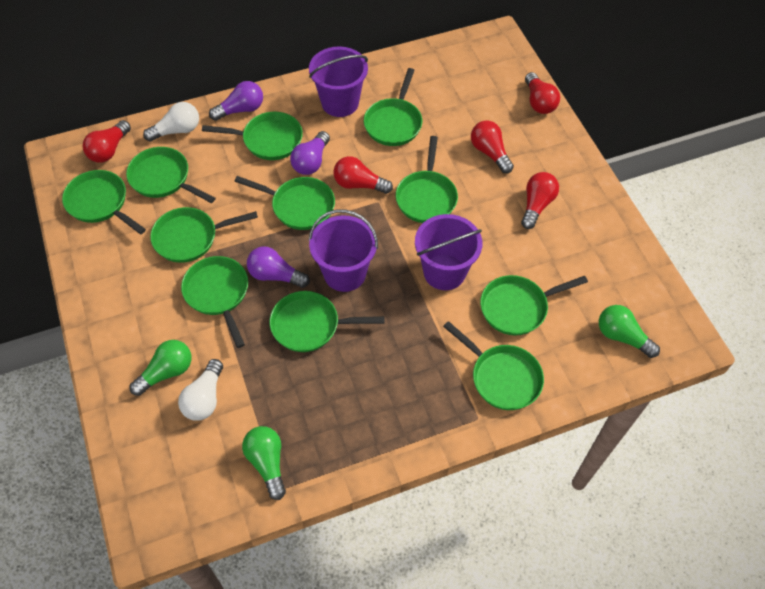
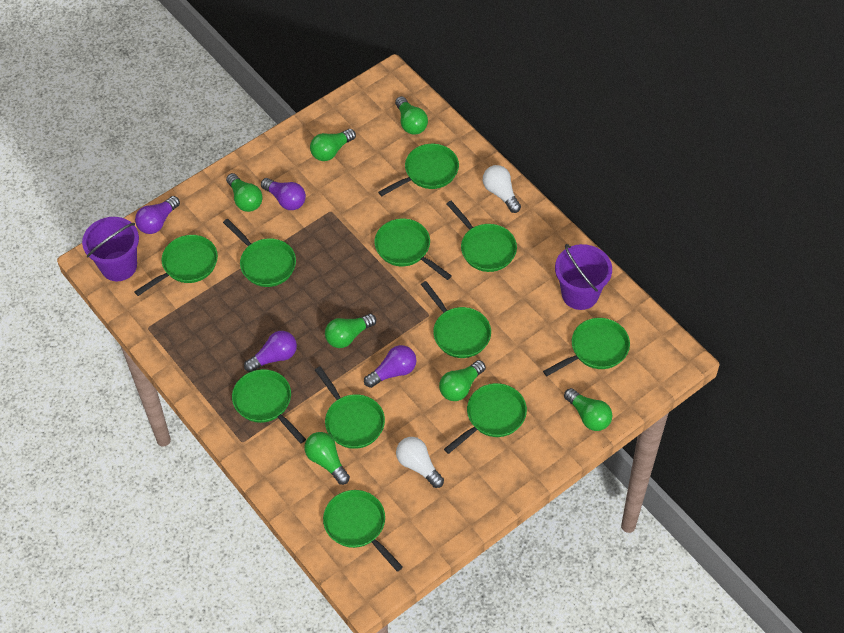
green light bulb: [129,340,192,396] [242,426,286,500] [599,305,660,358] = 3 -> [226,173,263,212] [304,432,350,485] [310,129,356,161] [325,314,376,348] [395,96,428,135] [439,360,486,401] [564,388,612,431] = 7
purple bucket: [309,47,368,117] [309,209,378,292] [415,214,482,290] = 3 -> [82,217,139,281] [555,244,612,310] = 2
purple light bulb: [209,81,263,121] [247,246,310,288] [290,131,330,175] = 3 -> [135,196,180,234] [244,331,297,372] [261,178,306,210] [364,345,416,388] = 4
red light bulb: [83,120,131,163] [333,156,393,194] [471,121,514,173] [521,172,559,229] [525,72,560,114] = 5 -> none = 0

